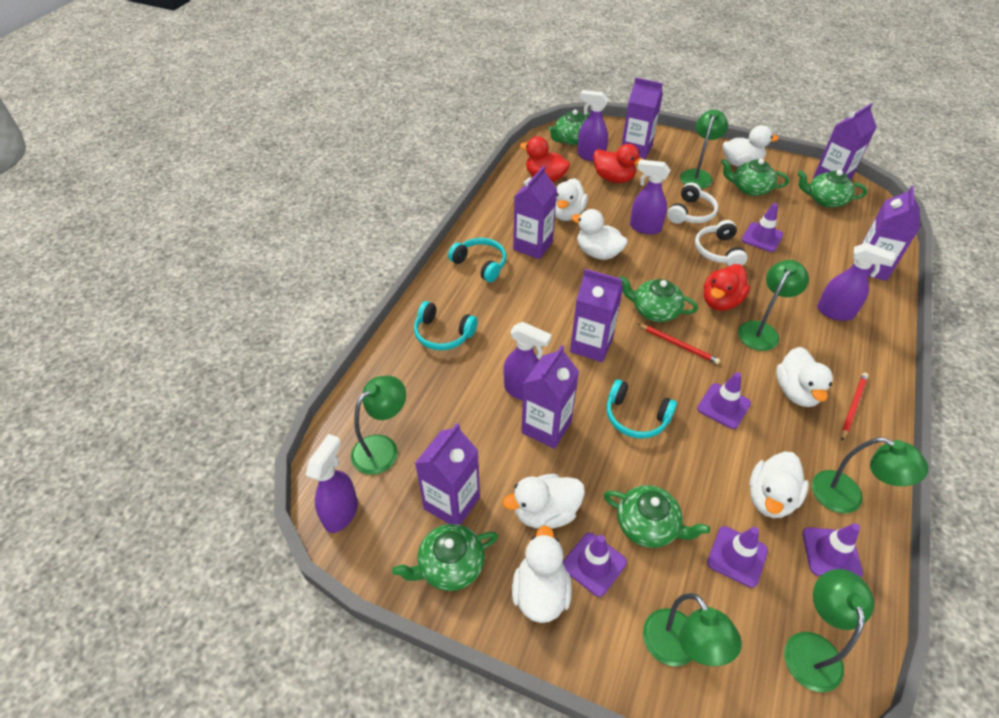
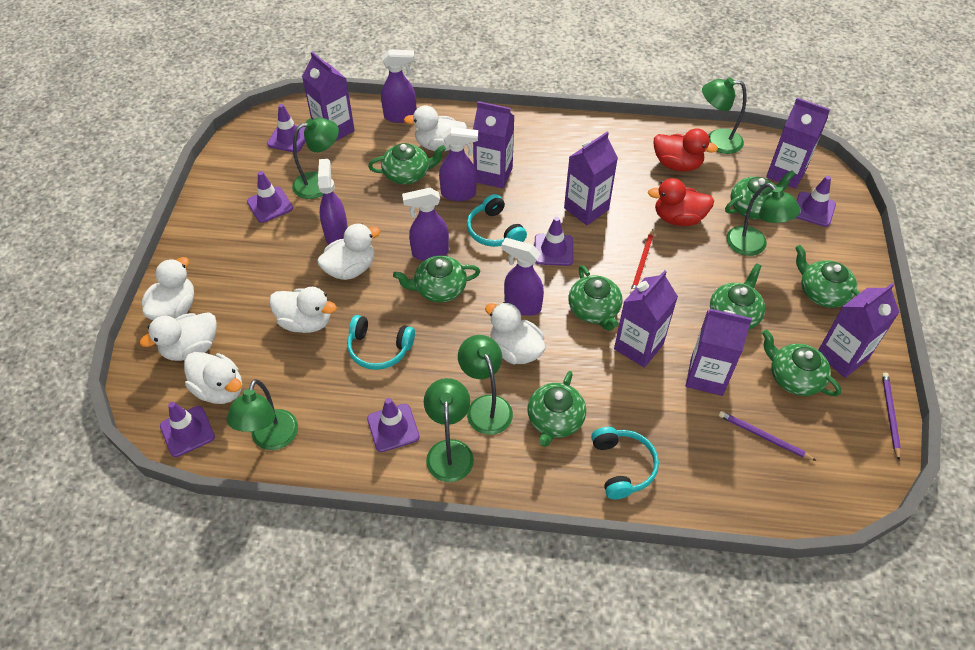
green teapot: [392,524,498,591] [548,110,590,145] [604,485,710,548] [619,276,698,322] [721,159,789,196] [797,170,867,208] = 6 -> [368,143,446,184] [393,255,480,302] [528,371,586,447] [568,265,622,331] [710,263,765,330] [725,171,795,219] [762,329,841,396] [795,245,860,308] = 8
purple pencil: none = 0 -> [719,411,817,461] [882,372,901,460] = 2
purple traffic cone: [563,533,627,597] [697,372,751,429] [707,526,768,588] [742,203,783,252] [802,523,863,577] = 5 -> [160,402,215,457] [247,171,293,223] [267,104,306,152] [367,398,420,452] [535,217,573,266] [796,176,836,227] = 6
red duck: [520,136,570,182] [593,144,644,183] [704,264,750,311] = 3 -> [648,178,714,226] [653,128,718,172] = 2
red pencil: [638,324,720,364] [841,373,868,440] = 2 -> [630,229,653,293] = 1
white headphones: [667,183,718,224] [695,220,748,266] = 2 -> none = 0

